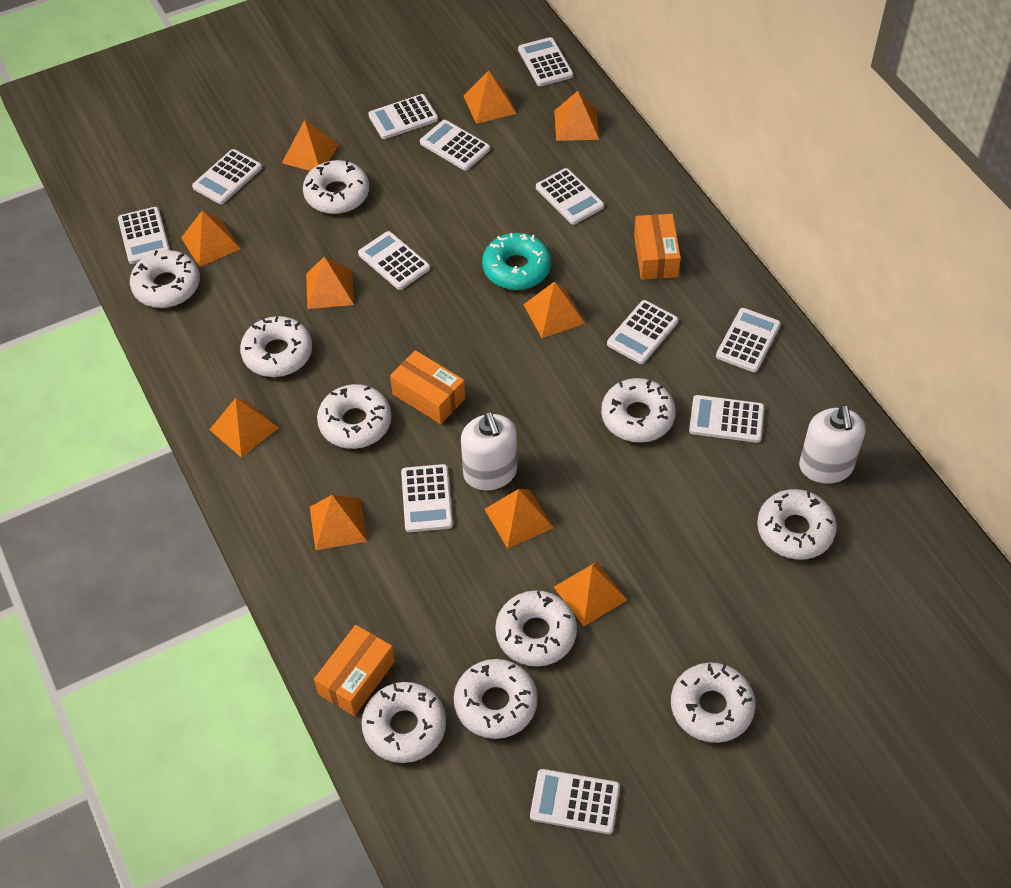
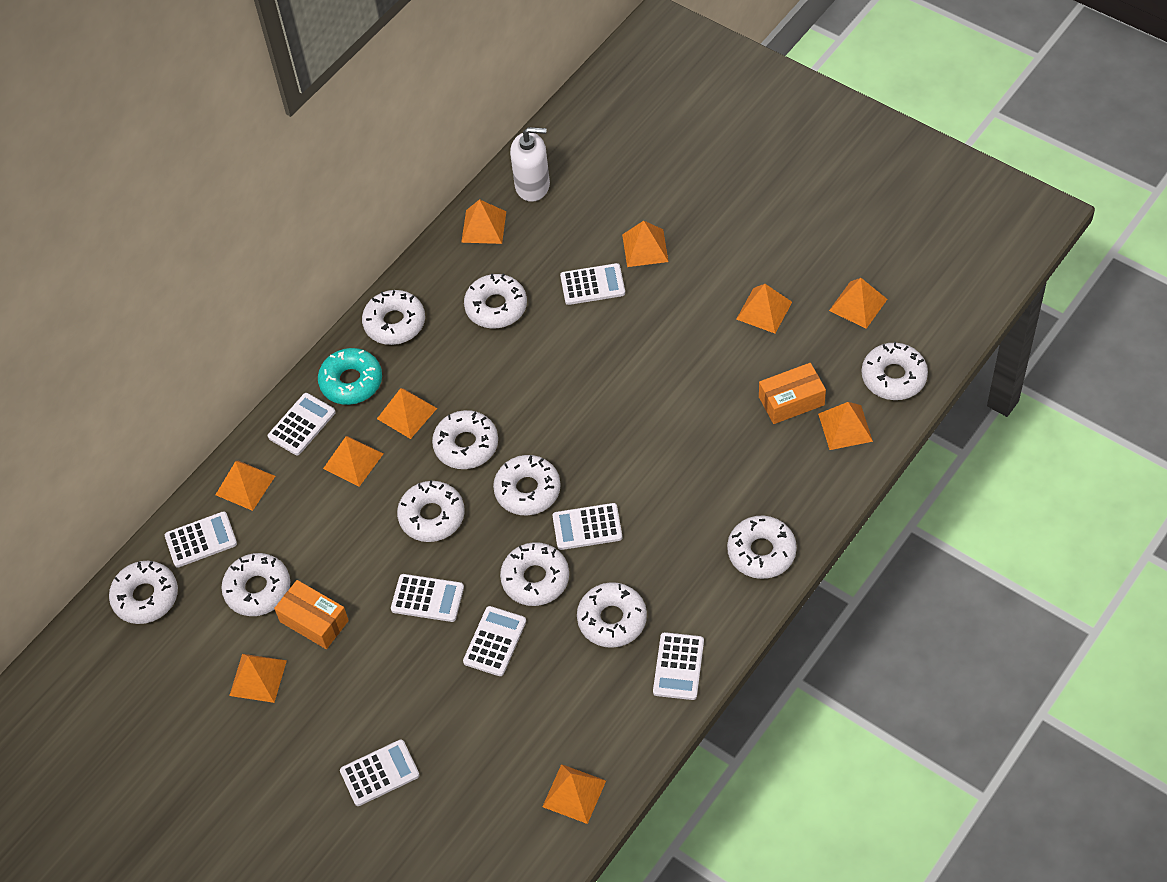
orange box: [314,625,395,716] [390,350,465,424] [634,214,681,280] = 3 -> [274,580,349,649] [759,363,826,424] = 2
white calculator: [118,207,170,264] [192,149,262,204] [358,231,430,290] [368,94,438,139] [401,464,453,532] [420,120,490,171] [518,37,573,86] [530,769,620,834] [536,168,604,225] [607,300,679,364] [689,395,765,443] [716,308,781,372] = 12 -> [165,511,237,568] [268,393,336,455] [340,740,419,806] [391,574,464,622] [463,606,526,676] [552,503,622,550] [560,263,625,305] [653,632,704,700] = 8
white donut: [130,250,200,308] [240,316,312,377] [303,160,369,214] [317,384,392,449] [361,682,446,763] [454,659,538,739] [495,590,577,666] [601,378,676,443] [671,662,756,743] [757,489,837,560] = 10 -> [109,561,178,624] [221,553,290,616] [362,290,425,345] [397,480,465,542] [432,410,498,469] [464,274,527,328] [493,455,561,515] [500,542,569,606] [577,582,647,648] [727,516,797,579] [861,342,928,400] = 11
white soap dispenser: [461,412,517,490] [799,405,866,483] = 2 -> [510,127,550,202] = 1

